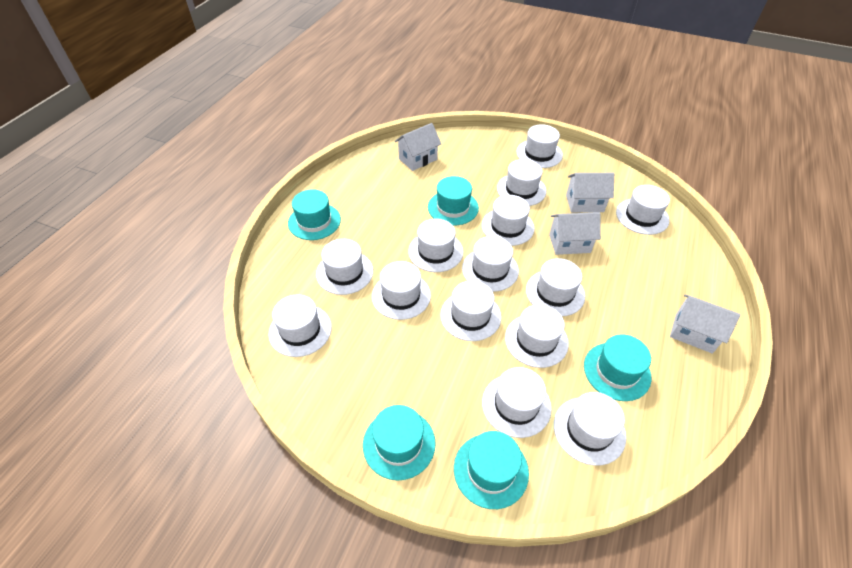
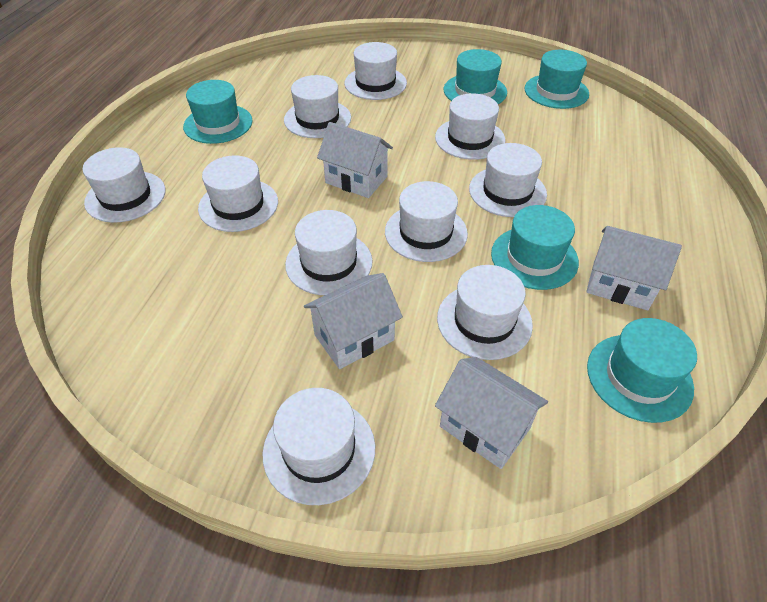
white hat: [268,295,332,357] [316,239,373,295] [372,261,431,320] [408,219,463,272] [440,281,501,341] [462,236,519,292] [482,195,535,246] [482,367,552,438] [497,159,546,206] [505,304,569,368] [516,124,563,168] [526,258,585,316] [554,392,626,466] [616,185,670,235] = 14 -> [83,147,165,223] [198,155,278,232] [263,388,375,505] [284,75,351,138] [285,210,373,295] [345,42,407,100] [385,181,468,262] [435,93,505,160] [437,265,533,360] [469,143,547,217] = 10

